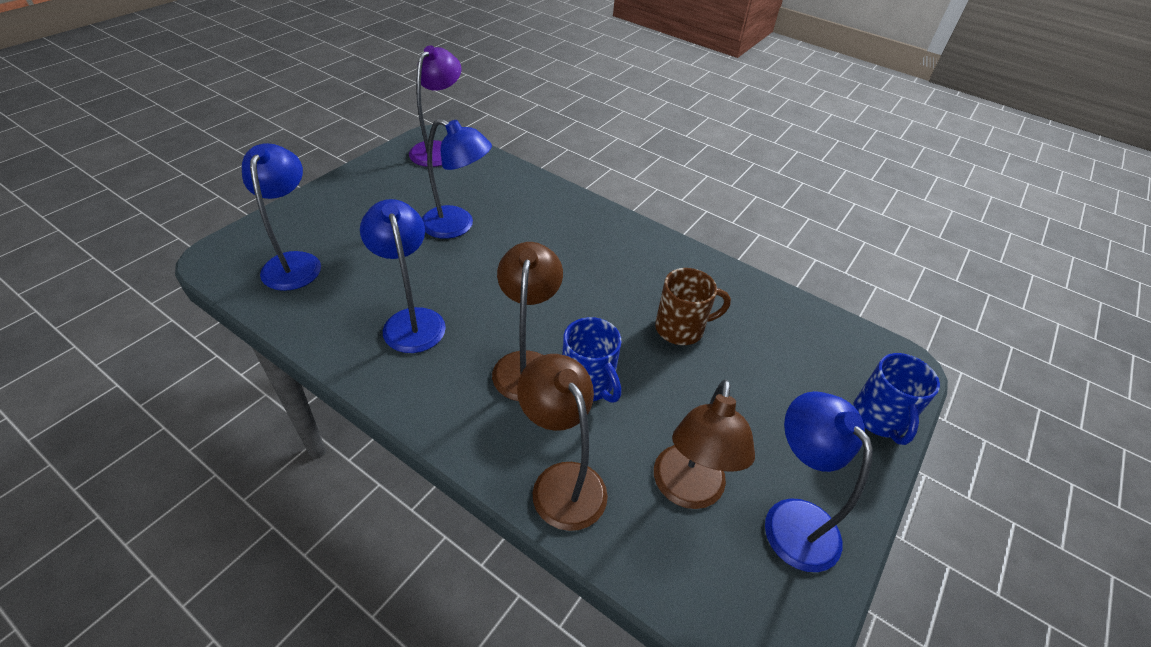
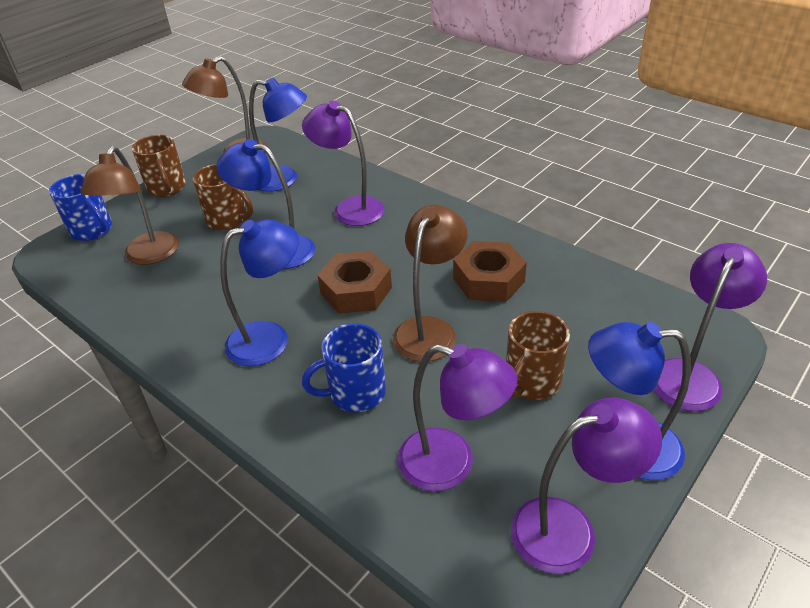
brown mug: [655,268,731,345] = 1 -> [132,135,186,197] [193,164,253,230] [506,311,570,400] = 3
brown nut: none = 0 -> [317,251,392,314] [453,241,527,302] = 2
purple lamp: [409,45,462,167] = 1 -> [302,101,385,226] [398,344,518,491] [511,398,662,574] [653,243,767,411] = 4

